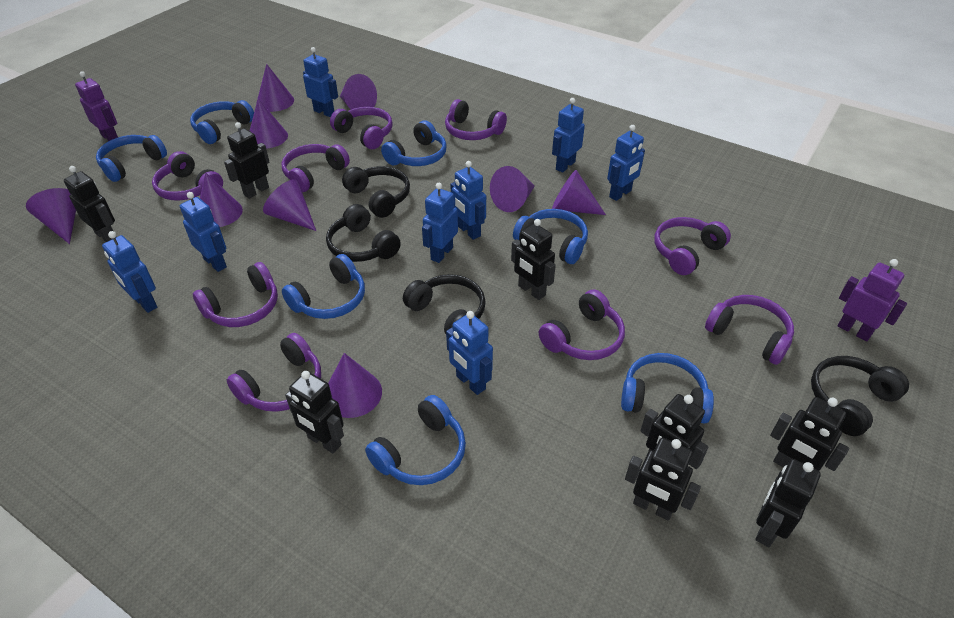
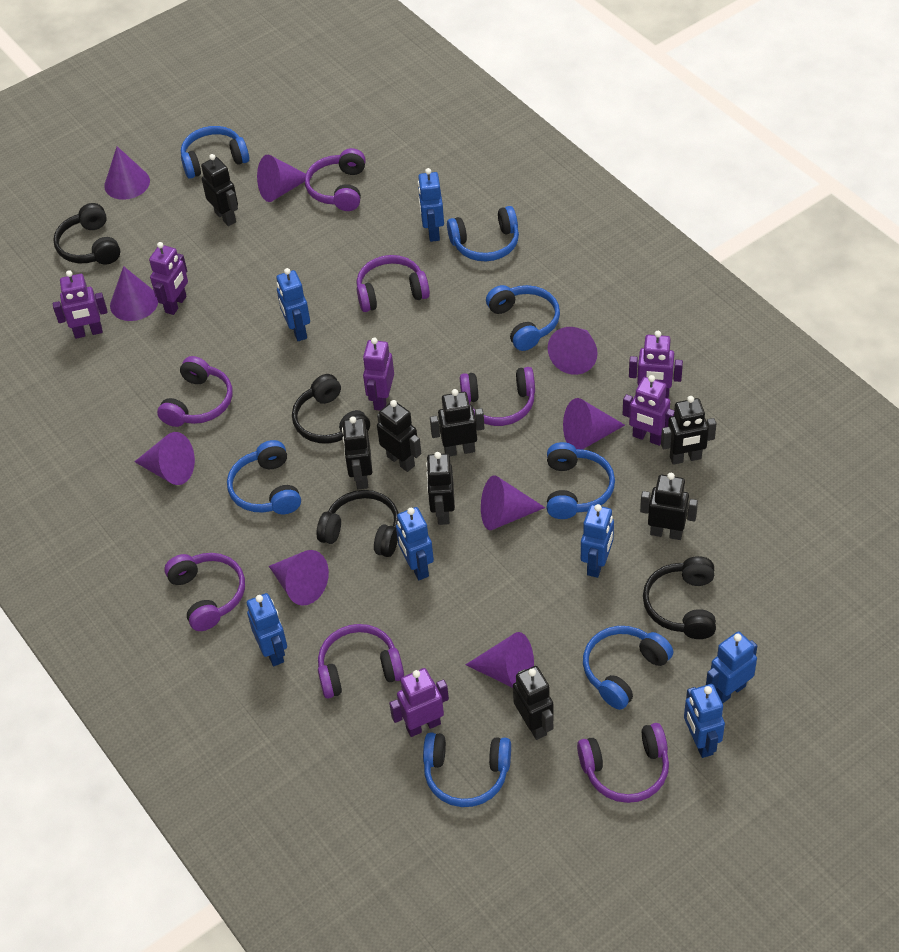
blue robot: [102,231,157,313] [180,192,227,272] [303,47,338,117] [422,183,458,263] [446,311,493,395] [450,161,486,240] [552,98,585,173] [607,125,645,201] = 8 -> [247,593,287,666] [276,268,310,341] [396,507,434,580] [418,168,444,242] [581,504,614,578] [684,684,725,758] [706,631,757,703] = 7
purple headphones: [152,151,223,201] [193,262,278,327] [227,333,321,412] [282,144,350,192] [330,107,393,149] [445,99,507,140] [539,290,625,360] [654,217,731,275] [705,295,794,365] = 9 -> [157,356,232,427] [164,553,245,631] [305,148,366,211] [318,624,404,698] [356,255,430,312] [460,367,535,426] [577,723,669,803] = 7
purple robot: [75,71,118,141] [838,259,907,341] = 2 -> [53,270,108,339] [149,242,188,315] [363,338,394,411] [389,668,449,737] [623,375,674,446] [629,331,683,398] = 6

